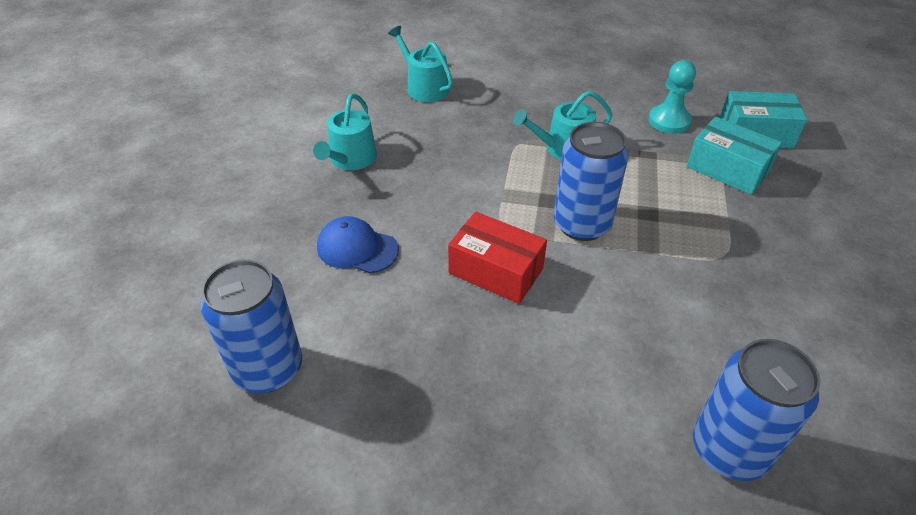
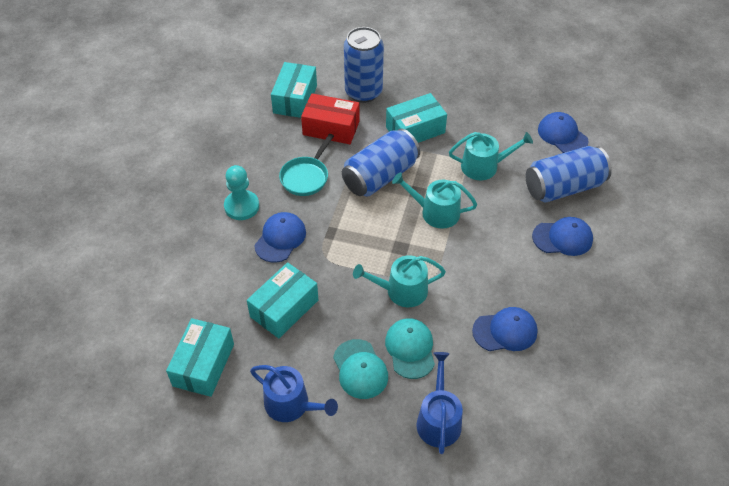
blue cap: [317,216,399,273] = 1 -> [254,212,306,263] [472,307,538,351] [532,217,593,256] [538,112,589,153] = 4
blue watering can: none = 0 -> [250,365,338,422] [416,352,463,454] = 2
turquoise box: [687,117,782,195] [720,91,807,148] = 2 -> [166,318,234,397] [247,262,318,339] [271,62,317,118] [386,93,447,143] = 4
turquoise cap: none = 0 -> [333,339,388,399] [385,318,435,379] = 2
turquoise pan: none = 0 -> [279,134,334,196] = 1

